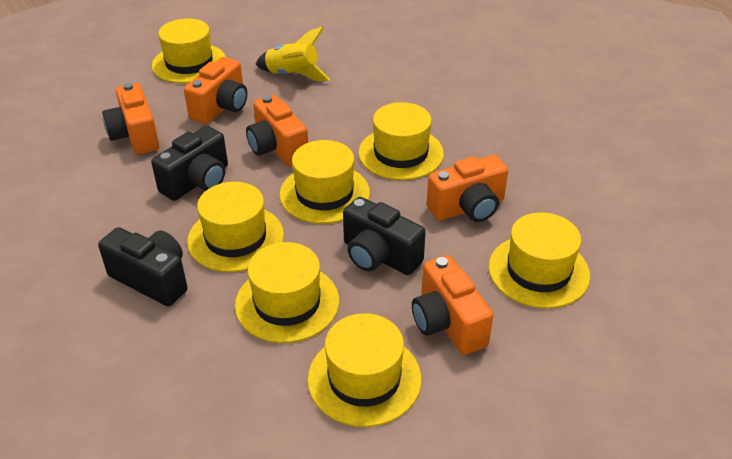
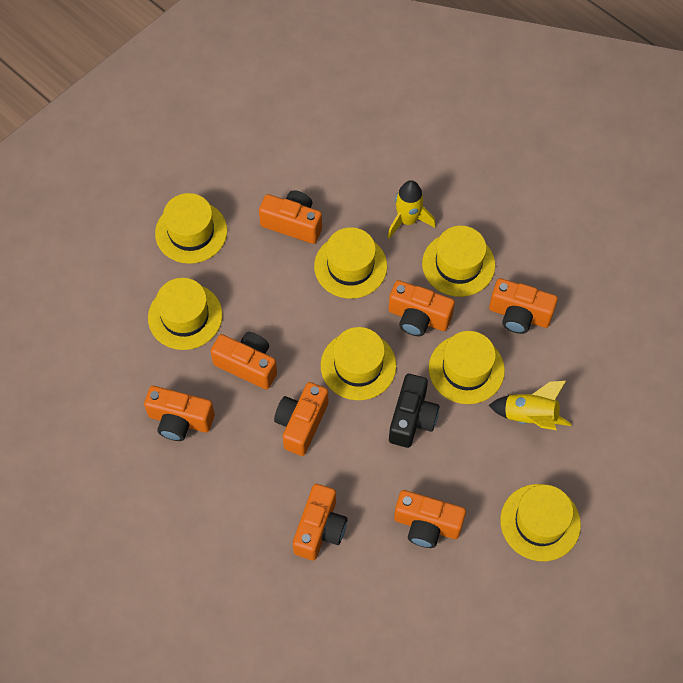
black camera: [98,227,188,306] [151,126,228,201] [343,197,426,275] = 3 -> [389,374,440,448] = 1
orange camera: [102,83,159,155] [184,57,247,124] [246,95,308,167] [412,255,493,355] [427,155,508,222] = 5 -> [144,386,215,441] [211,332,277,390] [259,190,322,244] [274,382,328,456] [293,484,347,560] [389,280,455,336] [394,490,466,548] [489,278,558,334] = 8
yellow rocket: [256,26,330,81] = 1 -> [388,180,436,239] [489,381,571,430] = 2

